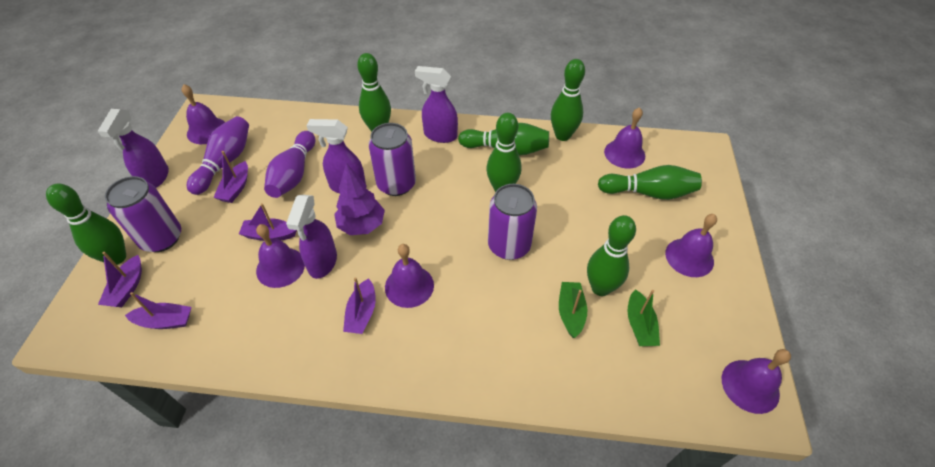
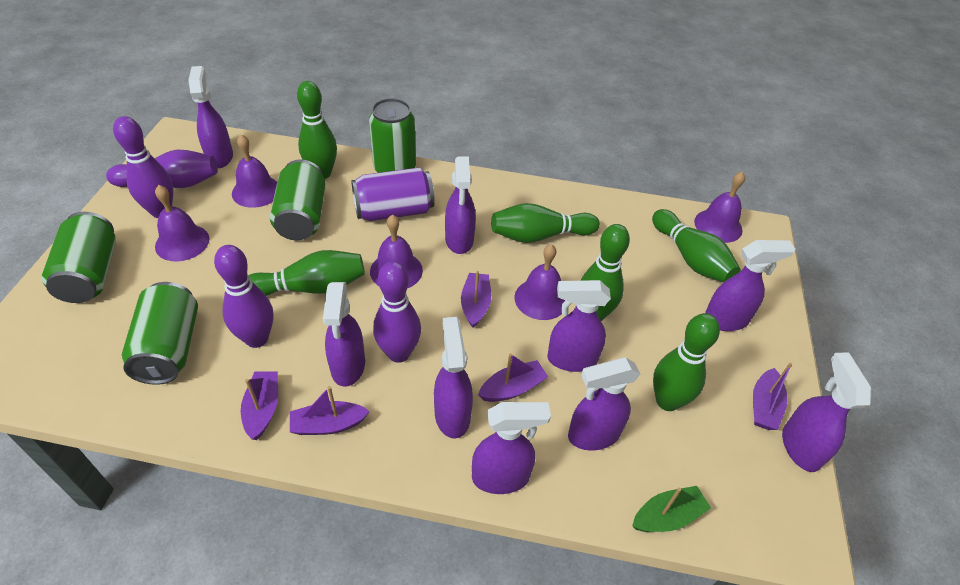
green boat: [559,282,587,338] [628,289,660,346] = 2 -> [632,486,711,532] = 1
green bowling pin: [46,183,126,265] [357,53,391,132] [458,123,549,156] [486,113,522,192] [551,59,585,141] [587,215,636,296] [598,165,702,200] = 7 -> [248,250,365,296] [297,81,337,179] [491,203,600,243] [581,224,630,321] [652,209,741,282] [653,313,720,411] = 6
green can: none = 0 -> [41,212,116,303] [122,282,198,385] [270,160,326,240] [369,98,416,173] = 4
purple bell: [181,84,225,144] [256,224,305,288] [385,244,434,308] [604,107,645,168] [665,214,717,277] [722,349,791,414] = 6 -> [155,185,209,261] [232,134,277,208] [370,215,423,288] [515,244,565,320] [694,171,745,243] = 5
purple bowling pin: [187,116,249,195] [264,131,315,198] = 2 -> [106,150,218,188] [113,116,173,218] [214,245,273,348] [373,261,421,363] = 4
purple can: [105,176,181,252] [369,123,416,196] [488,184,537,260] = 3 -> [351,167,435,221] = 1
purple spray bottle: [98,109,169,188] [286,195,337,279] [306,119,366,194] [415,66,458,143] = 4 -> [188,66,233,168] [323,282,365,387] [434,317,473,438] [445,157,476,254] [472,402,551,494] [547,280,611,372] [568,357,641,451] [705,240,795,331] [782,352,871,472] = 9
purple tree: [334,163,385,235] = 1 -> none = 0

